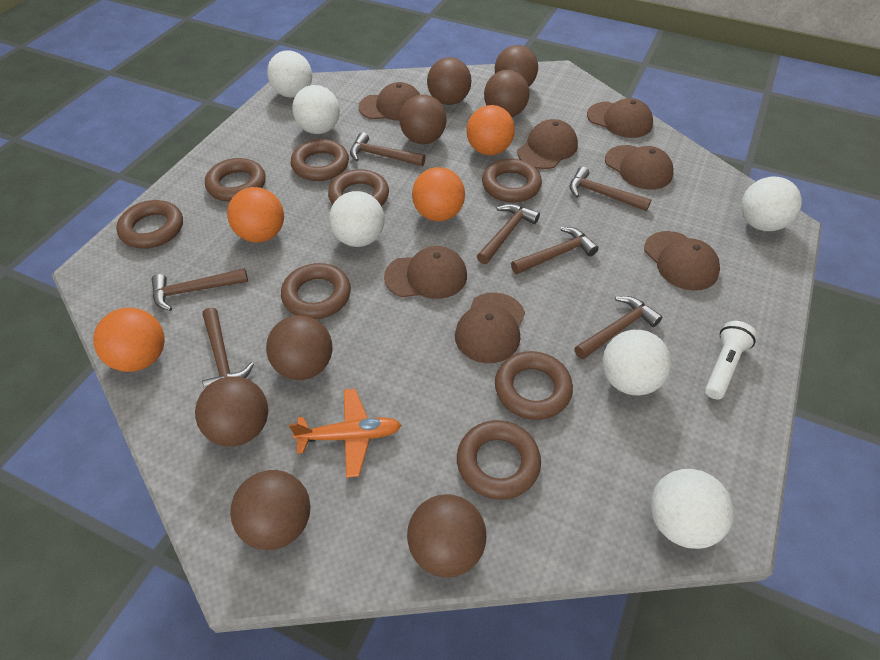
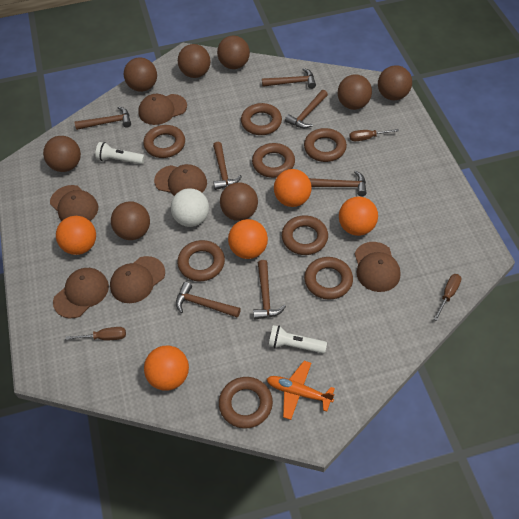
brown cap: [359,82,420,121] [384,246,467,299] [455,292,525,363] [517,119,578,169] [587,98,653,138] [605,145,673,190] [644,231,720,291] = 7 -> [50,185,98,221] [53,268,109,318] [110,256,165,303] [138,94,187,125] [154,164,207,196] [355,242,401,292] = 6
brown screwdriver: none = 0 -> [65,327,126,340] [349,129,399,141] [434,274,461,321] = 3
orange ball: [93,308,165,372] [227,187,284,242] [412,167,465,221] [467,105,515,155] = 4 -> [56,216,96,255] [144,346,189,391] [228,219,268,259] [274,169,312,207] [339,197,378,236] = 5
white ball: [267,50,312,98] [292,85,340,134] [329,191,385,247] [603,330,671,395] [651,469,734,549] [741,177,802,231] = 6 -> [171,188,209,227] = 1
white flashlight: [705,321,757,400] = 1 -> [95,142,145,164] [269,325,327,353] = 2

